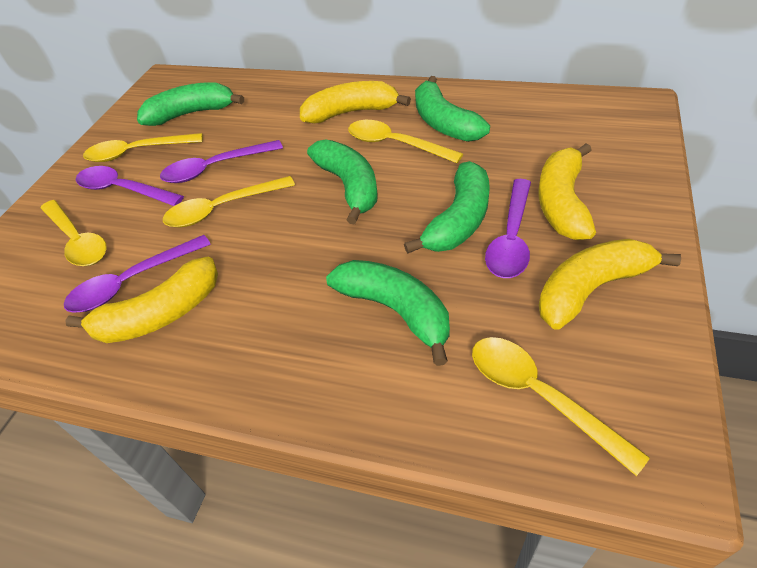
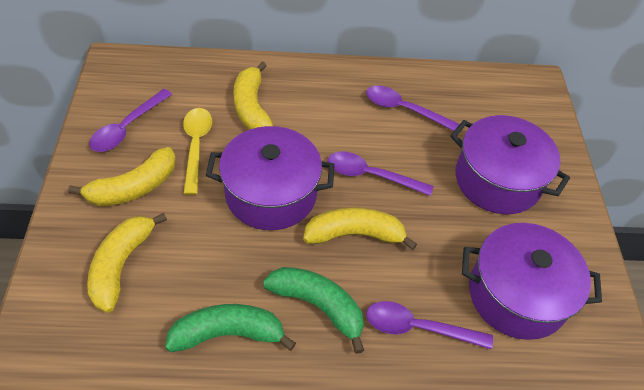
green banana: [137,82,244,126] [307,140,377,224] [326,260,450,366] [404,161,490,254] [415,76,490,142] = 5 -> [165,304,296,352] [263,267,364,354] = 2
purple pot: none = 0 -> [206,126,335,230] [450,115,570,214] [462,223,602,340] = 3
yellow spoon: [41,200,107,266] [83,133,203,162] [163,176,295,228] [348,120,463,163] [472,337,650,476] = 5 -> [183,108,212,195] = 1

